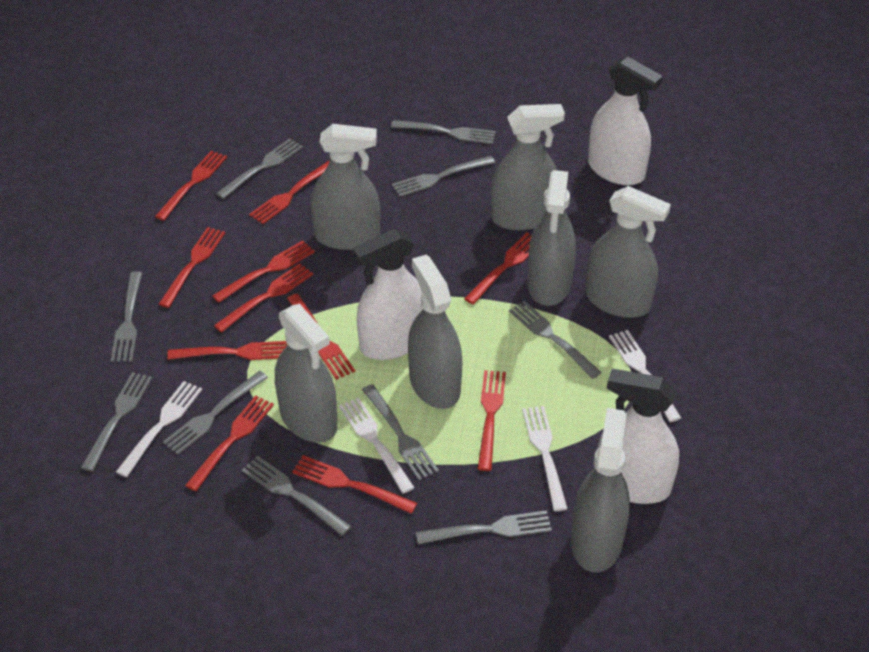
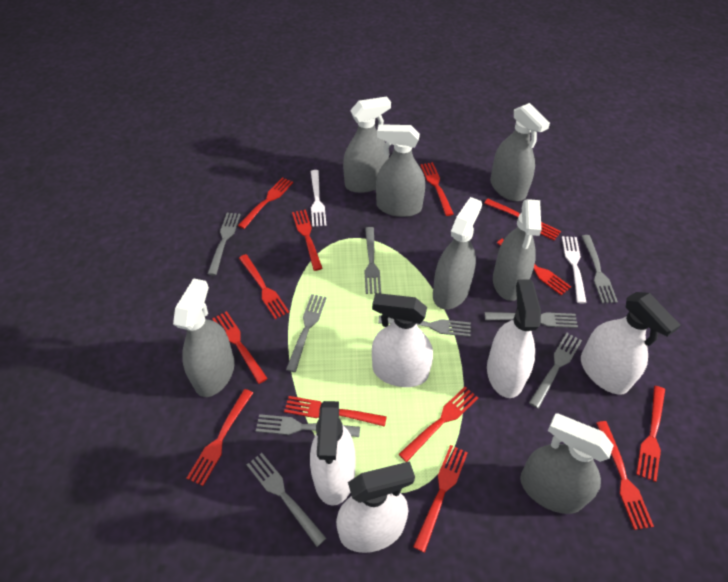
grey fork: [81,372,152,472] [111,271,142,362] [163,371,268,455] [216,139,303,199] [242,456,351,536] [362,384,439,481] [391,120,496,144] [392,156,495,197] [416,511,552,544] [509,301,602,379] = 10 -> [208,213,241,275] [247,453,326,547] [256,414,360,437] [286,294,326,372] [364,227,381,294] [378,315,471,337] [485,312,578,328] [529,333,582,409] [582,235,618,303] = 9
red fork: [155,151,227,221] [159,227,225,308] [167,341,287,360] [185,395,274,491] [212,240,315,303] [214,263,313,333] [249,160,330,224] [287,294,355,380] [292,455,417,514] [464,232,532,304] [478,370,506,471] = 11 -> [187,389,253,486] [212,311,268,384] [238,177,293,229] [239,254,289,319] [284,396,387,427] [292,210,323,271] [398,387,478,462] [413,445,468,553] [420,162,454,216] [484,199,561,241] [497,239,571,295] [596,421,654,530] [636,386,665,482] = 13
white fork: [116,381,202,477] [339,397,415,494] [522,406,568,511] [609,330,681,422] = 4 -> [311,170,327,227] [562,236,587,303] = 2
white spray bottle: [352,229,423,360] [588,56,663,185] [598,369,679,504] = 3 -> [310,401,356,506] [336,461,415,553] [372,293,433,387] [487,280,541,398] [581,292,681,395] = 5

